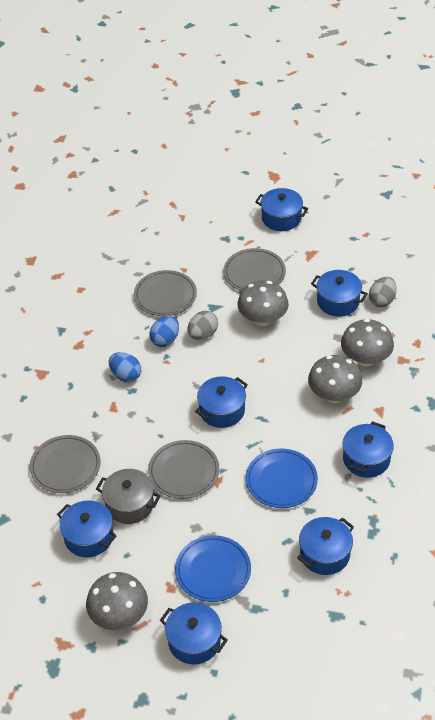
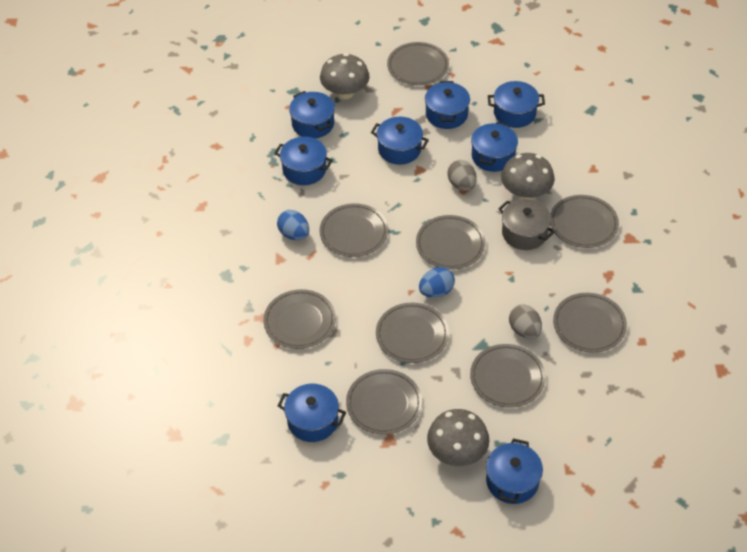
blue plate: [175,535,251,602] [246,449,318,508] = 2 -> none = 0
blue pot: [57,501,117,557] [160,603,228,664] [195,376,248,428] [255,188,309,231] [297,517,354,575] [311,270,368,316] [343,421,394,478] = 7 -> [275,137,333,185] [277,384,346,442] [289,91,335,139] [371,117,429,165] [425,81,470,129] [471,122,518,172] [486,438,543,504] [488,81,545,128] = 8
grey mushroom: [86,572,148,630] [237,280,289,326] [308,355,362,403] [341,319,394,366] = 4 -> [320,53,370,99] [427,409,489,466] [501,153,555,199] = 3
grey plate: [29,435,101,493] [134,270,197,316] [148,440,219,499] [223,248,286,291] = 4 -> [263,289,336,349] [319,203,388,257] [346,369,422,435] [376,302,449,363] [387,42,449,85] [416,215,485,269] [470,344,546,407] [550,195,619,248] [553,293,627,353] = 9

